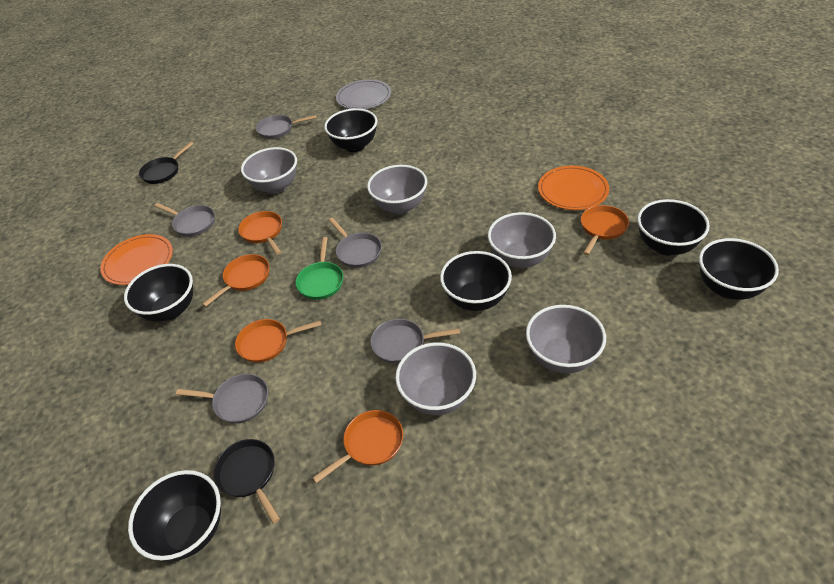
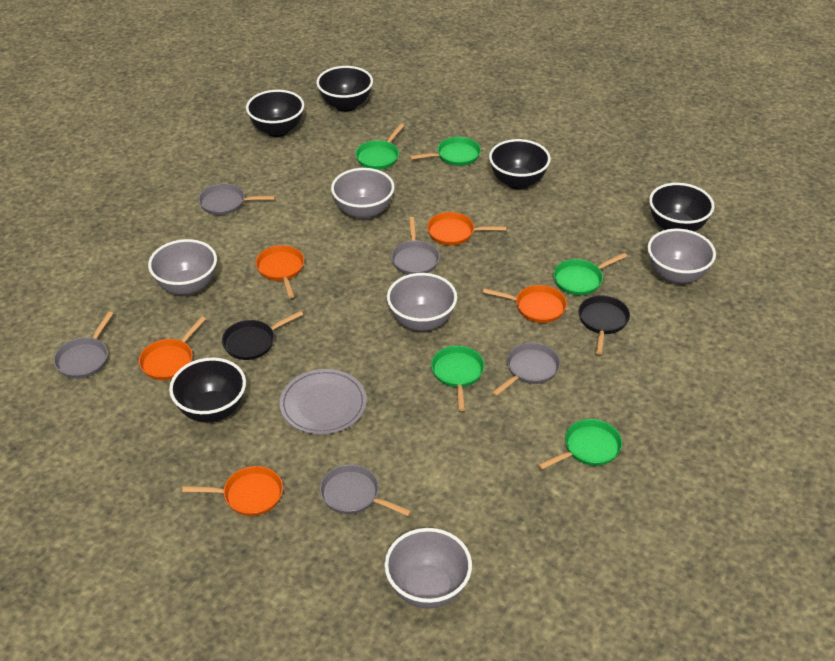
black bowl: [124,264,193,322] [128,470,221,561] [324,108,377,152] [440,251,512,311] [637,199,710,255] [699,238,779,300] = 6 -> [169,358,246,423] [246,90,304,137] [316,66,373,112] [489,139,551,189] [649,183,714,232] = 5
green pan: [295,237,343,300] = 1 -> [355,124,404,170] [410,137,481,166] [431,346,485,411] [538,419,622,470] [553,253,627,296] = 5
orange plate: [100,234,173,285] [538,166,609,210] = 2 -> none = 0

